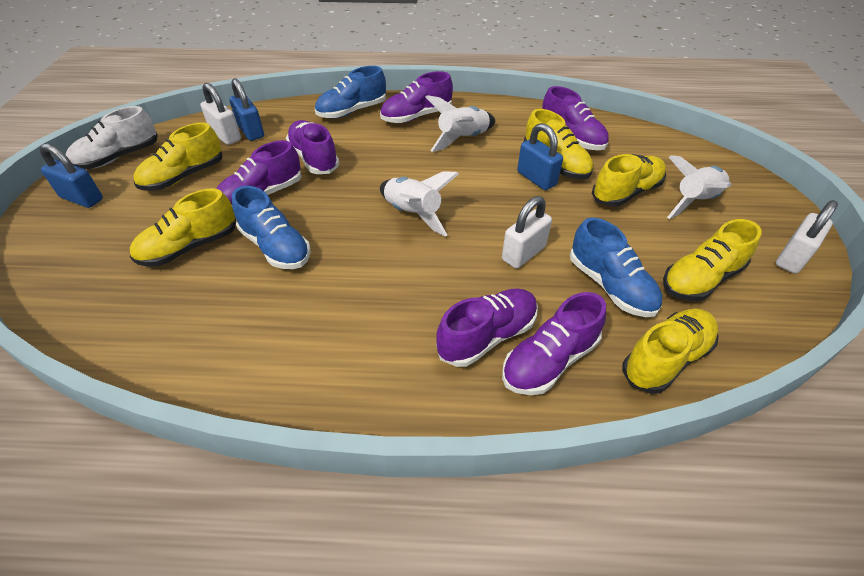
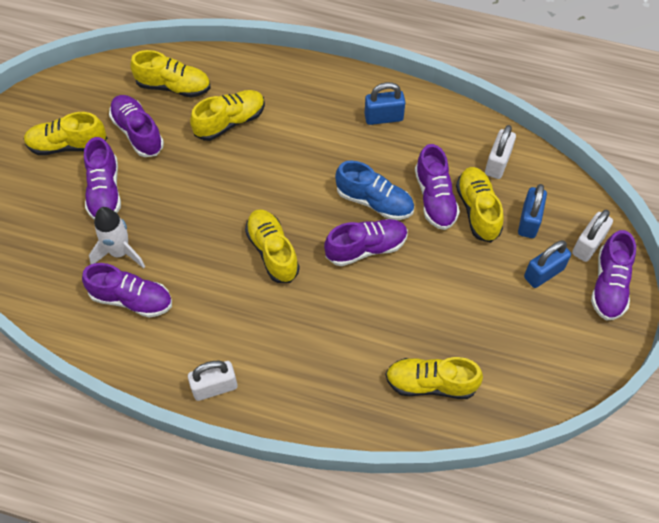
blue shoe: [232,186,310,269] [315,66,386,118] [570,218,662,317] = 3 -> [335,160,414,220] = 1
white rocket: [380,171,459,237] [426,95,495,152] [667,155,732,219] = 3 -> [89,207,145,268] = 1
white shoe: [66,106,158,169] = 1 -> none = 0

